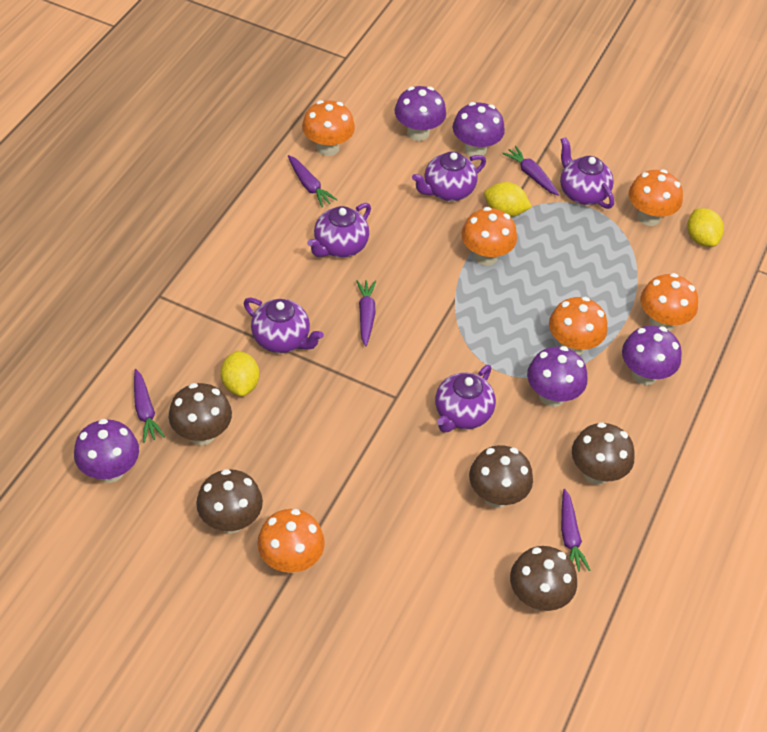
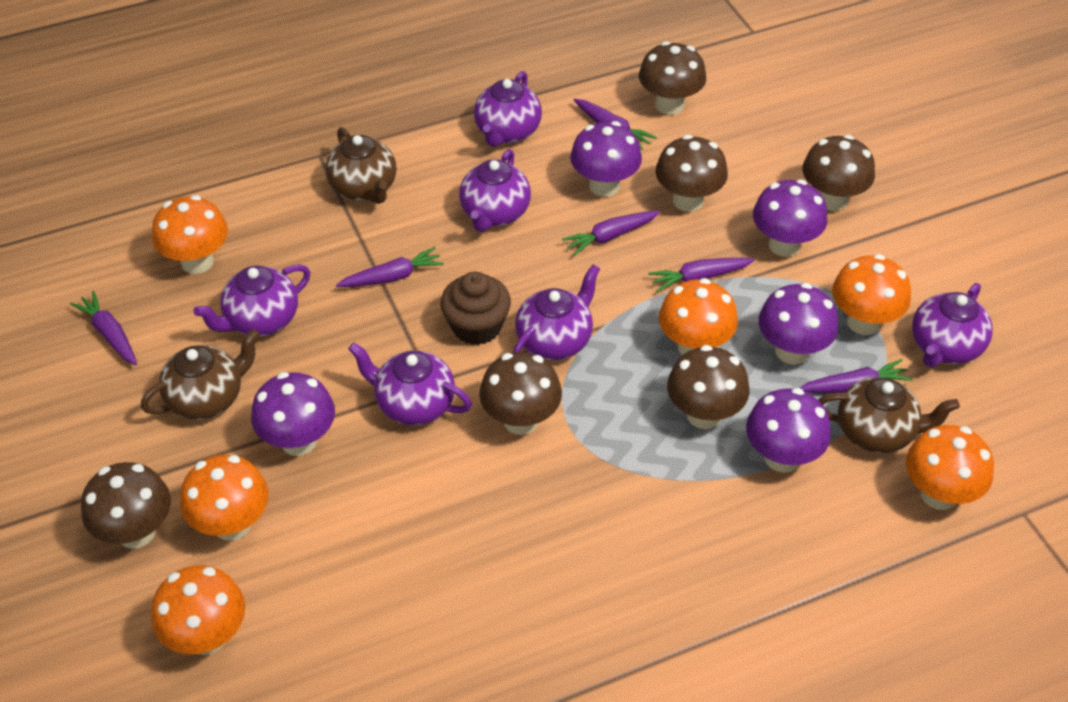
brown cupcake: none = 0 -> [441,272,511,345] = 1
brown mushroom: [169,383,232,445] [196,469,263,533] [469,445,533,508] [510,546,577,611] [572,422,635,485] = 5 -> [81,462,171,549] [479,352,562,435] [639,41,706,115] [655,135,728,212] [667,345,750,429] [802,135,875,211] = 6
brown teapot: none = 0 -> [141,329,260,420] [326,127,396,204] [818,377,960,453] = 3
purple carrot: [134,369,165,443] [288,155,337,207] [356,280,376,347] [502,146,559,196] [561,489,590,572] = 5 -> [70,291,137,365] [336,247,444,287] [562,210,660,256] [573,99,657,150] [648,258,755,292] [800,359,913,393] = 6
purple teapot: [244,298,324,353] [307,203,371,258] [412,152,486,201] [435,365,496,433] [560,137,614,209] = 5 -> [193,264,310,336] [348,343,472,425] [459,149,531,232] [474,71,542,147] [513,264,600,360] [912,283,993,367] = 6
yellow lemon: [221,350,259,397] [484,182,532,217] [687,208,724,247] = 3 -> none = 0

